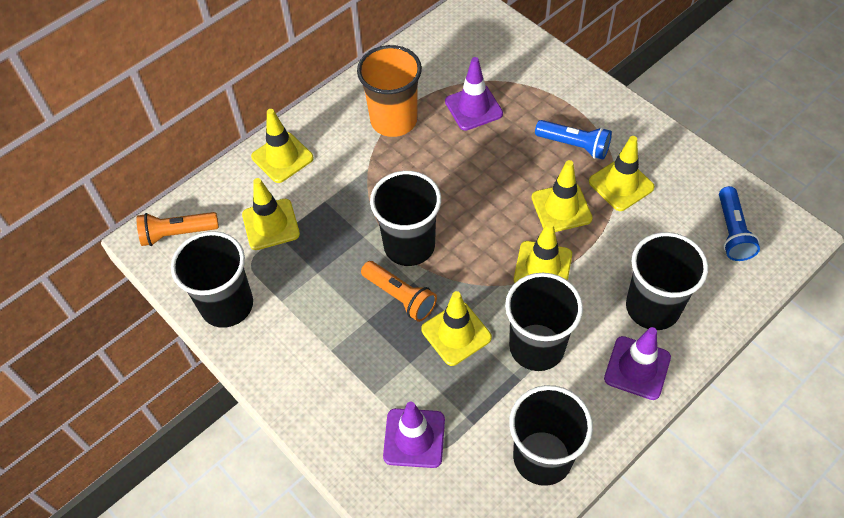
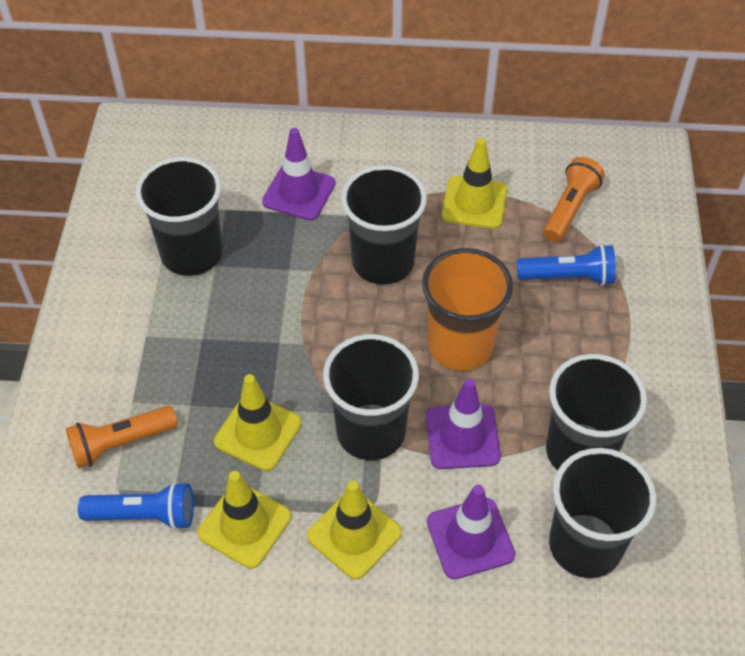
yellow traffic cone: [242,178,300,250] [251,109,314,183] [421,291,492,366] [514,222,572,283] [531,160,593,232] [589,136,655,211] = 6 -> [198,471,291,569] [214,374,302,471] [307,481,402,580] [442,138,507,229] = 4

